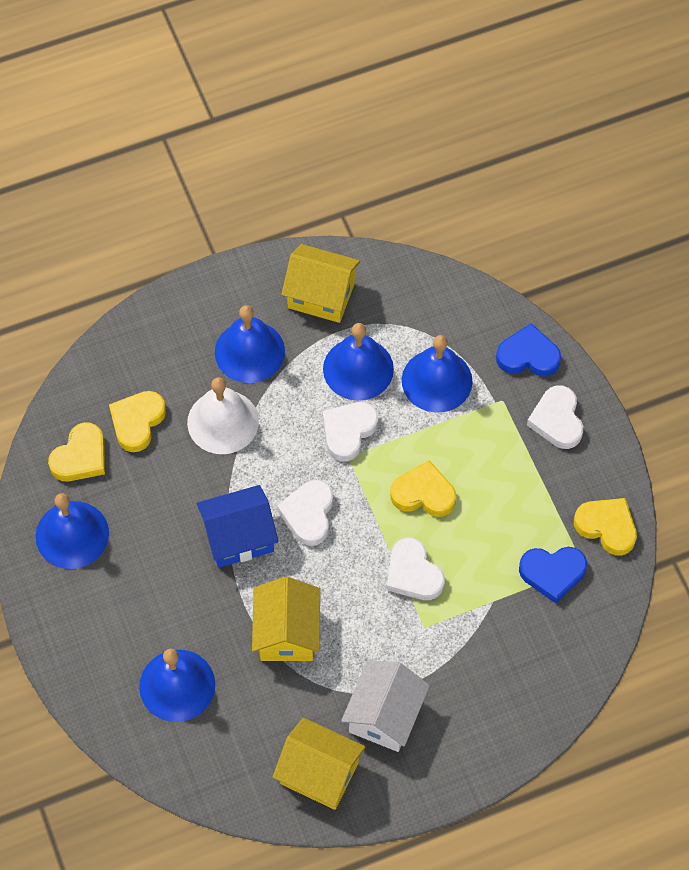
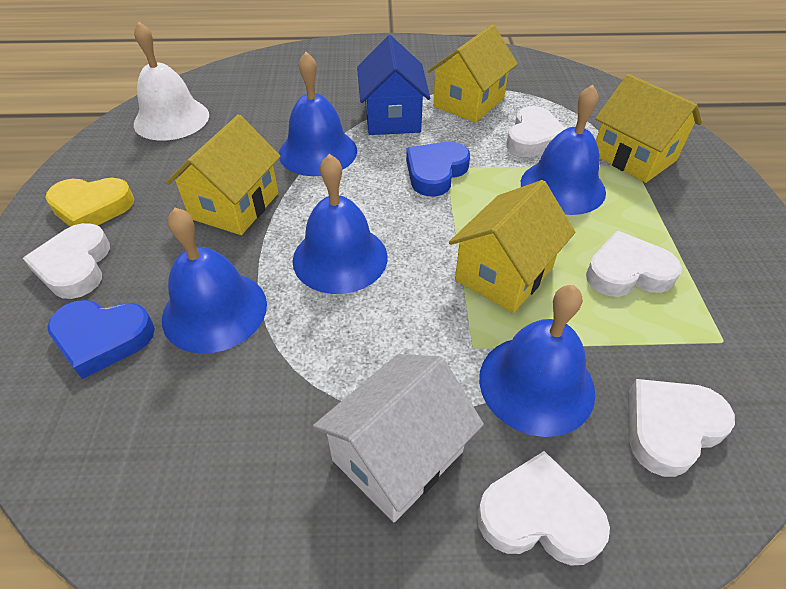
white heart: [277,480,333,546] [323,402,378,461] [387,538,445,600] [527,385,583,449] = 4 -> [23,223,110,299] [477,451,610,566] [506,106,566,157] [586,231,682,297] [629,379,735,477] = 5
yellow heart: [48,422,105,482] [109,391,166,452] [390,460,456,517] [574,498,637,555] = 4 -> [45,178,134,227] = 1
yellow house: [252,576,320,661] [273,718,365,810] [282,244,360,323] = 3 -> [166,115,281,235] [428,25,518,123] [449,180,575,313] [595,74,702,183] = 4

